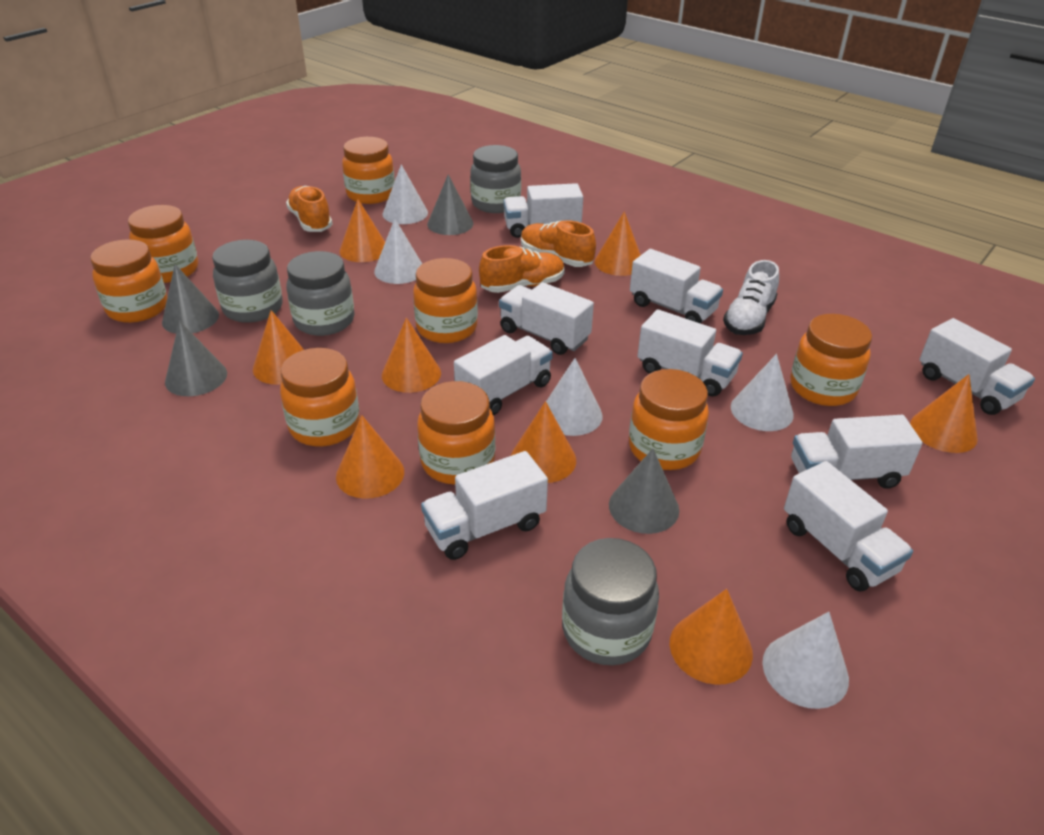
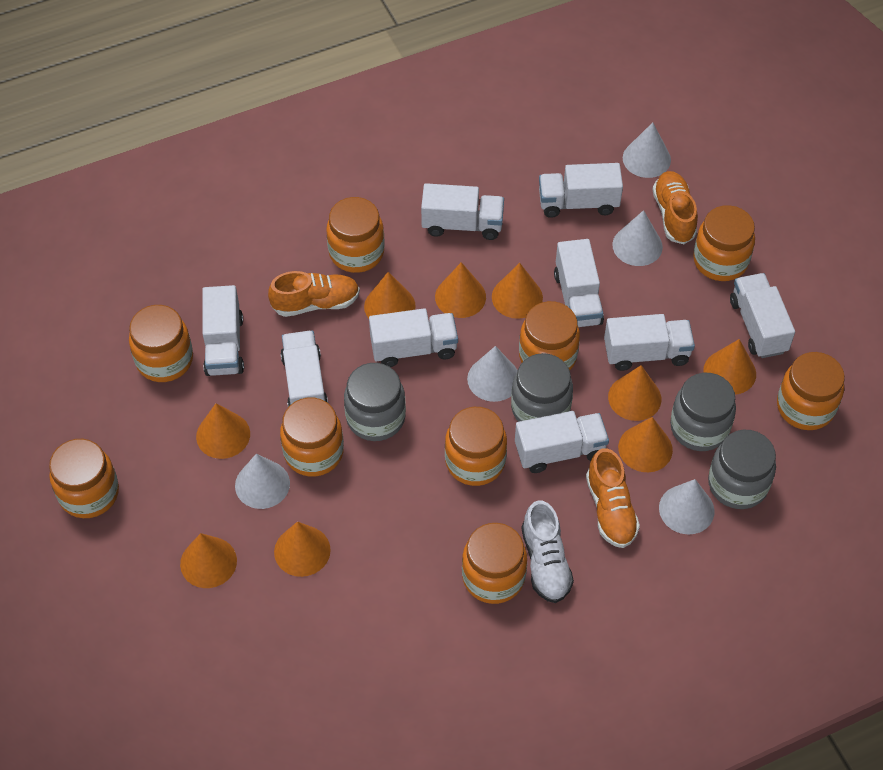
grey cone: [162,264,219,334] [165,321,227,396] [427,175,473,235] [609,448,679,534] = 4 -> none = 0
orange cone: [253,310,304,385] [336,415,404,499] [339,199,385,262] [382,318,441,393] [511,401,576,483] [595,211,641,276] [670,589,753,685] [910,374,978,453] = 8 -> [180,533,237,588] [196,403,250,459] [274,521,331,577] [364,272,416,318] [435,262,486,318] [492,263,543,319] [608,365,661,421] [618,417,673,472] [703,339,756,395] = 9
orange jar: [90,239,167,323] [128,205,198,283] [280,348,360,447] [342,137,395,204] [413,258,478,343] [417,381,495,485] [629,369,709,470] [790,314,872,406] = 8 -> [49,439,119,518] [129,305,193,382] [280,398,344,477] [327,197,385,273] [445,407,507,486] [462,523,527,604] [519,301,580,370] [693,205,755,281] [777,352,845,430] = 9

